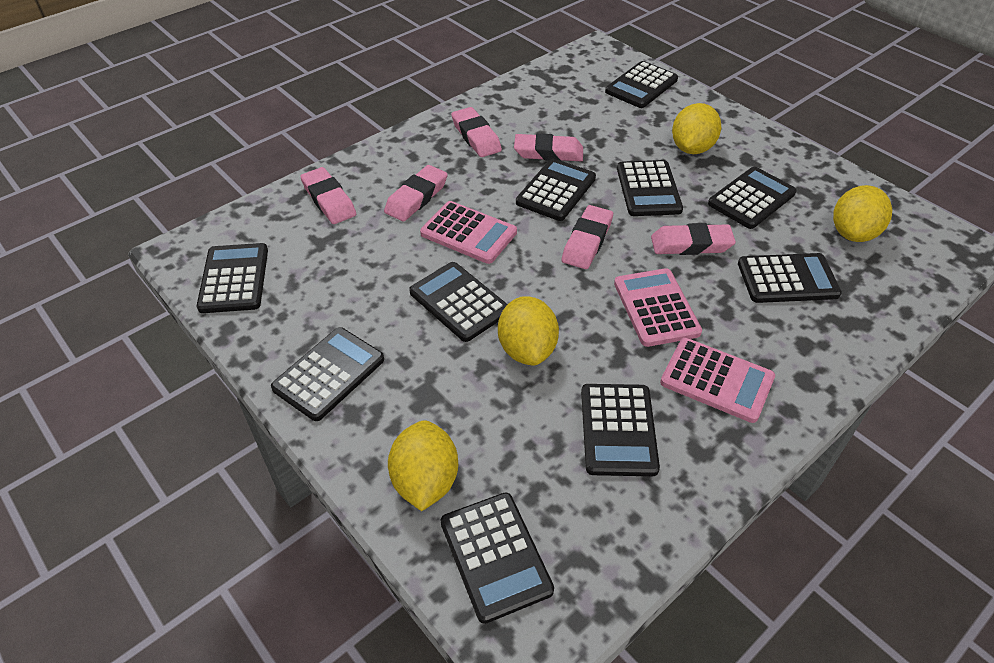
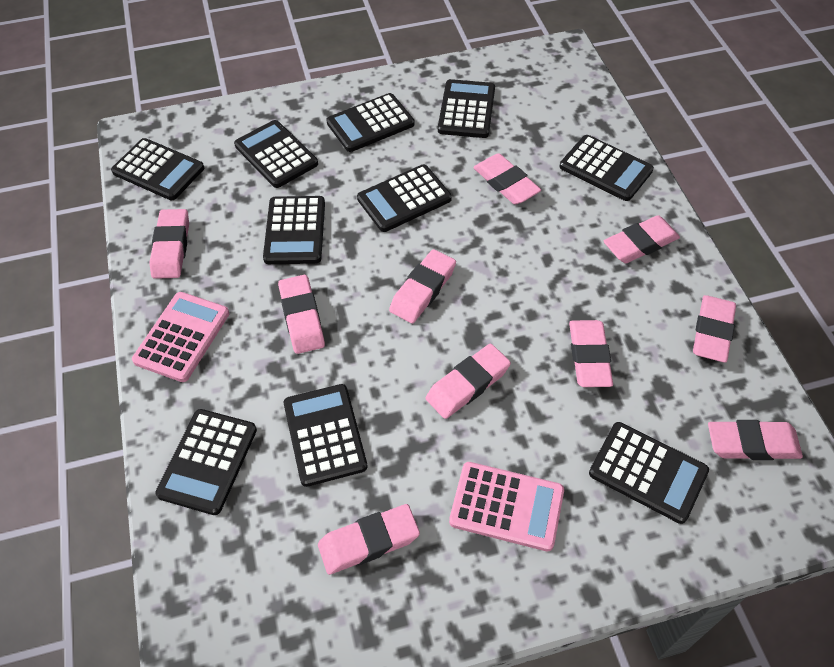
pink calculator: [420,201,517,264] [614,268,702,347] [660,338,775,423] = 3 -> [132,292,229,382] [449,462,564,551] = 2
pink eraser: [300,167,356,224] [384,165,448,222] [451,107,502,157] [514,133,583,161] [561,205,613,269] [651,223,736,255] = 6 -> [149,209,189,279] [278,275,325,354] [318,504,420,575] [389,249,456,323] [426,344,511,419] [473,153,541,205] [569,320,613,387] [604,215,680,263] [693,295,736,363] [708,420,803,460] = 10
yellow lemon: [388,420,458,511] [498,296,559,366] [672,103,721,154] [833,185,892,242] = 4 -> none = 0

